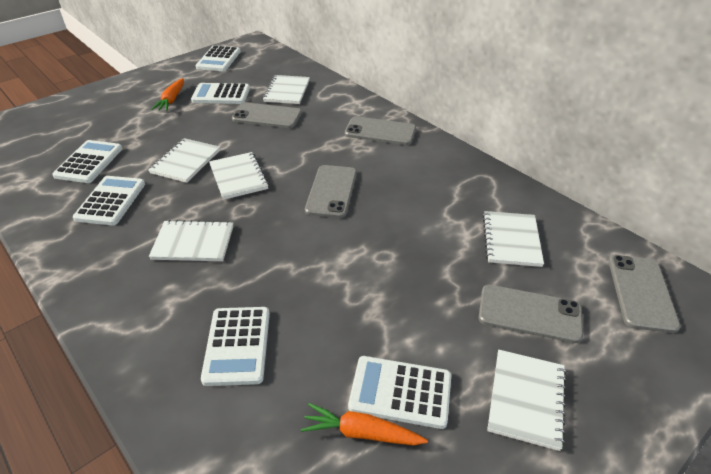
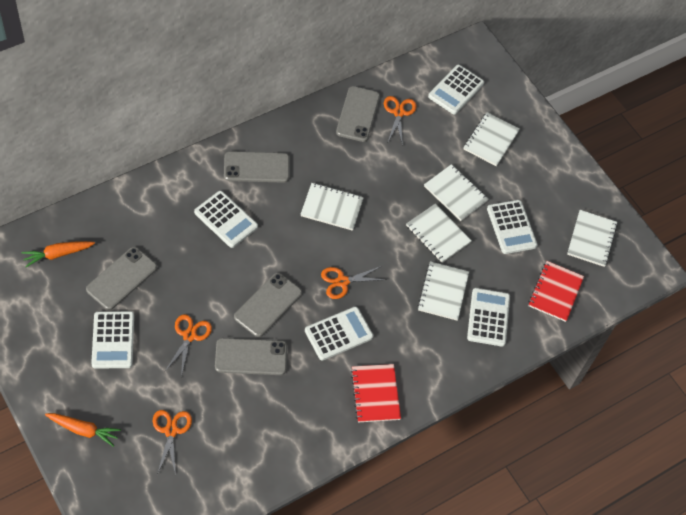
orange scissors: none = 0 -> [153,410,192,476] [165,314,212,377] [321,266,387,299] [384,96,417,146] = 4
red notebook: none = 0 -> [351,364,401,422] [528,261,584,322] = 2

